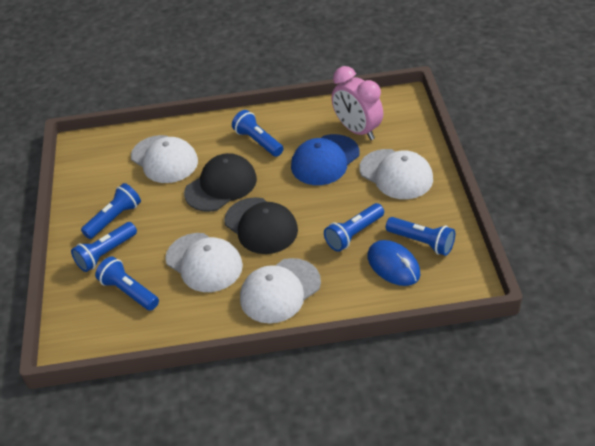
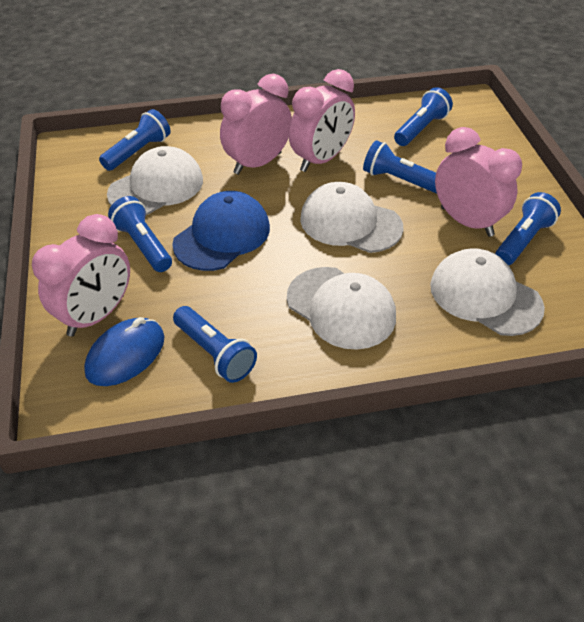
black cap: [184,153,257,212] [224,197,298,254] = 2 -> none = 0
pink clock: [332,66,383,140] = 1 -> [32,214,130,337] [220,74,292,175] [289,69,355,172] [435,127,522,237] = 4

